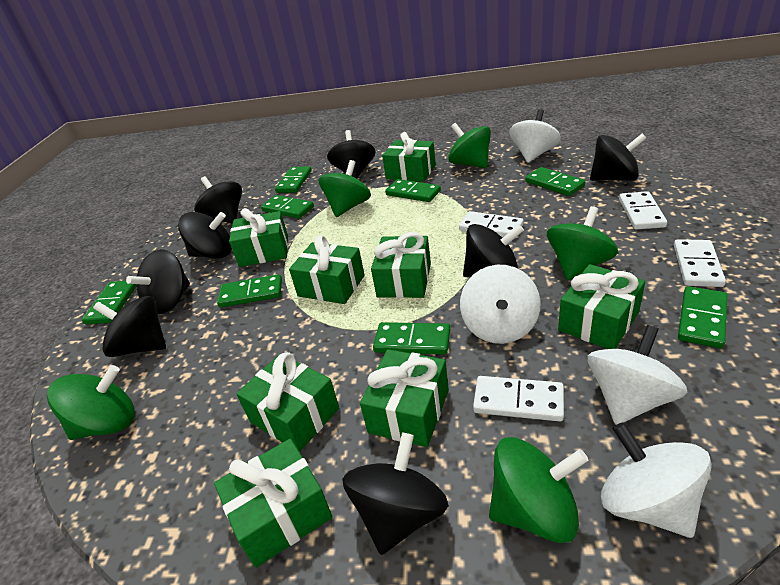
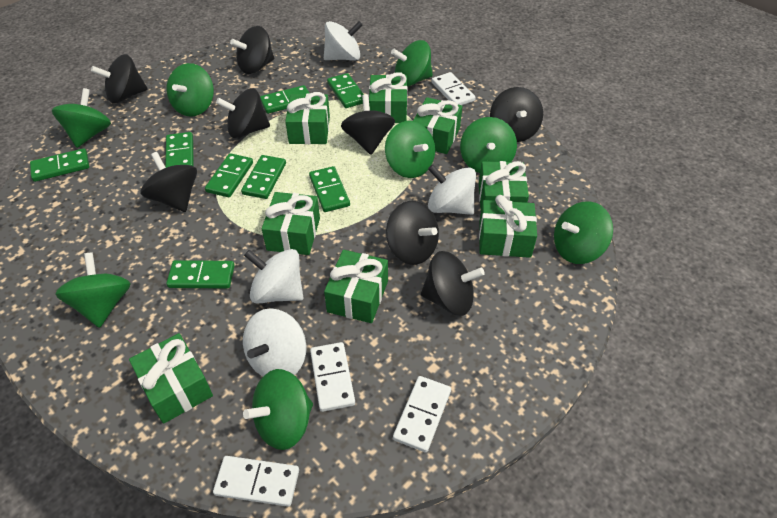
green spinning top: [47,365,135,440] [319,160,371,217] [448,123,491,168] [489,437,588,543] [547,206,618,280] = 5 -> [52,88,111,148] [55,252,131,328] [167,63,214,117] [243,369,313,450] [385,121,435,178] [391,40,433,87] [460,117,517,173] [554,201,613,264] = 8

